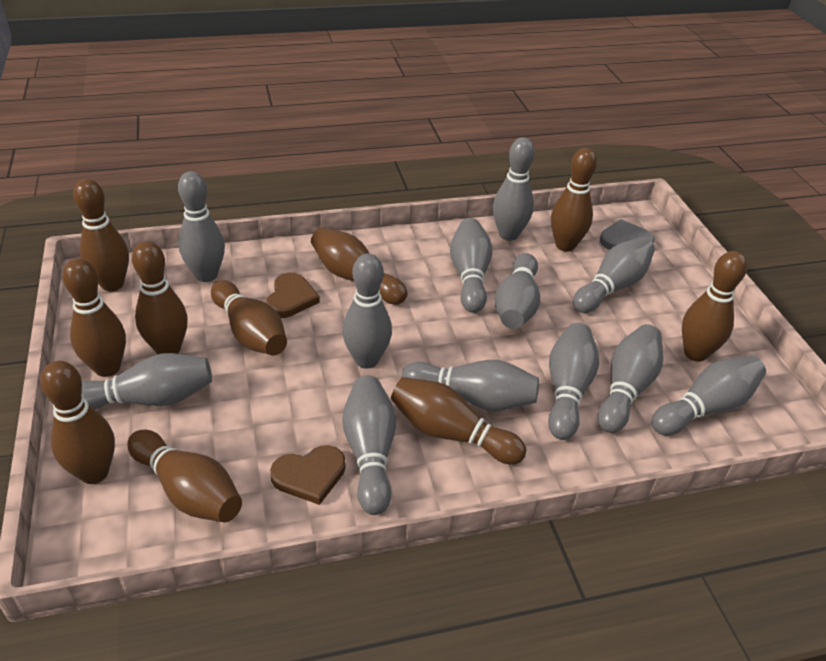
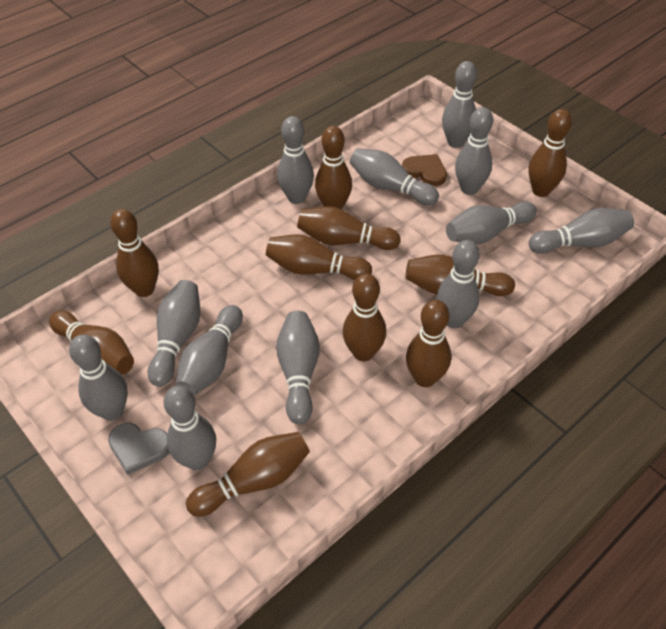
brown heart: [266,273,320,318] [270,445,346,505] = 2 -> [402,154,447,186] = 1

